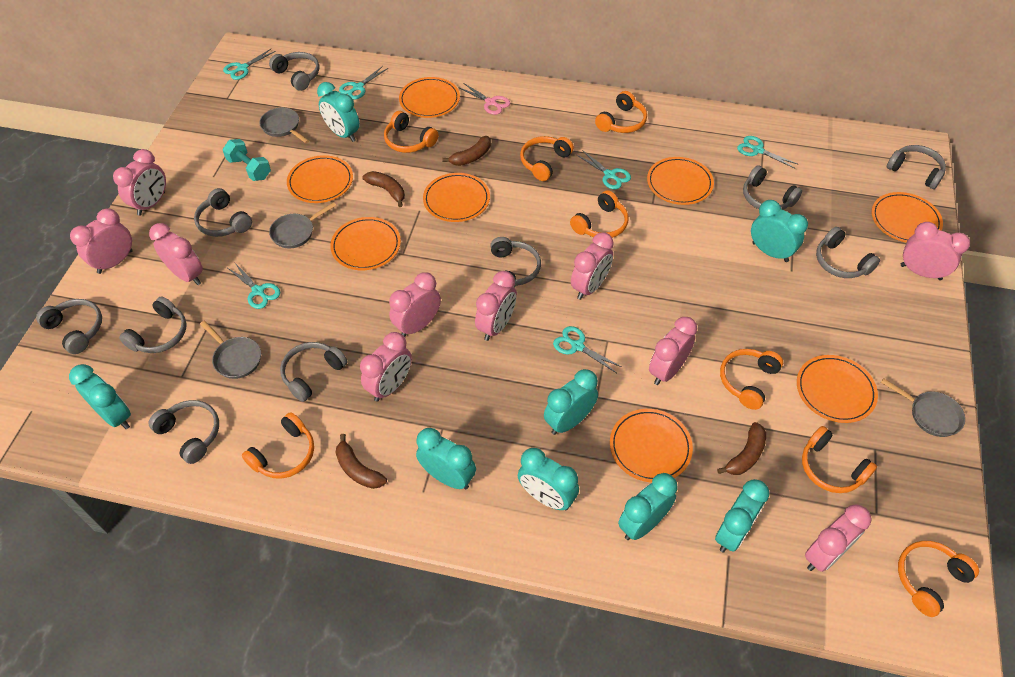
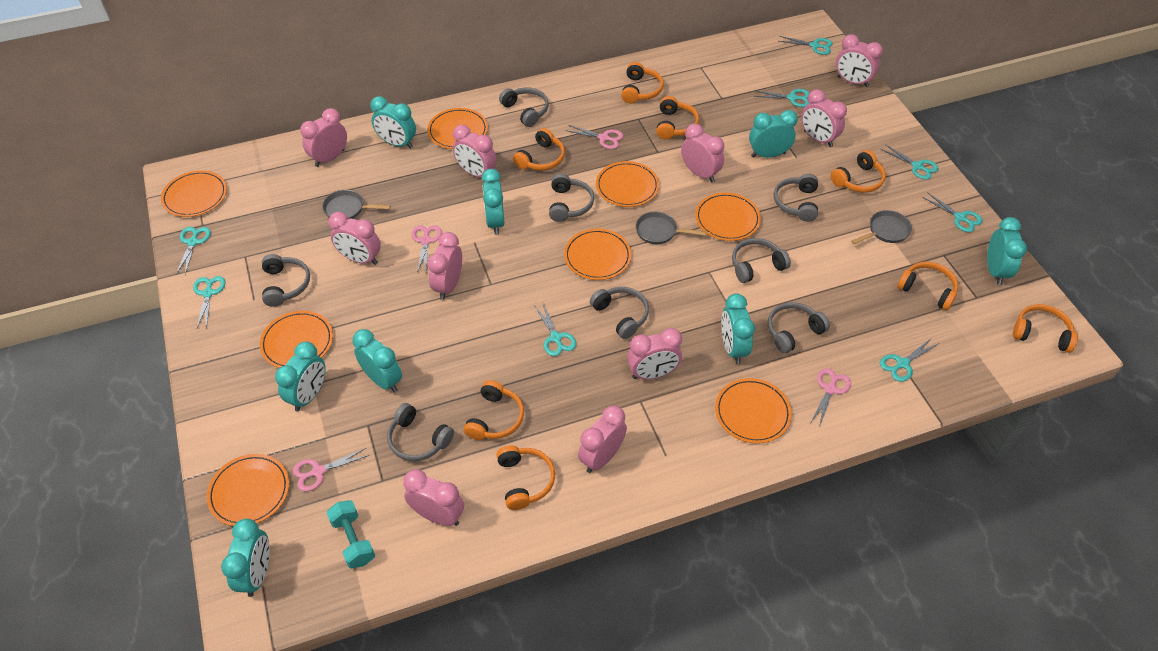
brown banana: [335,434,387,489] [362,171,405,207] [442,136,491,166] [717,422,766,475] = 4 -> none = 0
grey headphones: [36,299,102,354] [119,296,187,353] [148,400,219,464] [194,188,252,237] [269,52,319,91] [280,342,348,402] [490,237,541,288] [743,165,802,210] [816,227,880,278] [887,145,946,189] = 10 -> [262,254,310,307] [387,403,454,461] [499,87,549,127] [549,174,594,222] [590,287,649,339] [732,238,791,283] [768,302,830,353] [774,174,818,222] = 8
grey pan: [200,321,261,379] [260,108,309,143] [269,202,337,248] [881,378,965,437] = 4 -> [322,190,391,219] [635,211,706,244] [851,210,912,244] = 3
pink scissors: [458,83,510,115] = 1 -> [293,448,369,491] [412,225,442,273] [565,125,623,149] [811,368,851,428] = 4
turquoise scissors: [223,49,276,80] [228,263,280,309] [339,66,388,100] [553,326,622,373] [577,150,631,189] [737,136,799,168] = 6 -> [176,227,211,274] [193,276,225,329] [534,303,576,356] [754,89,809,107] [779,36,832,55] [880,338,939,382] [881,144,939,180] [922,192,983,232] = 8

